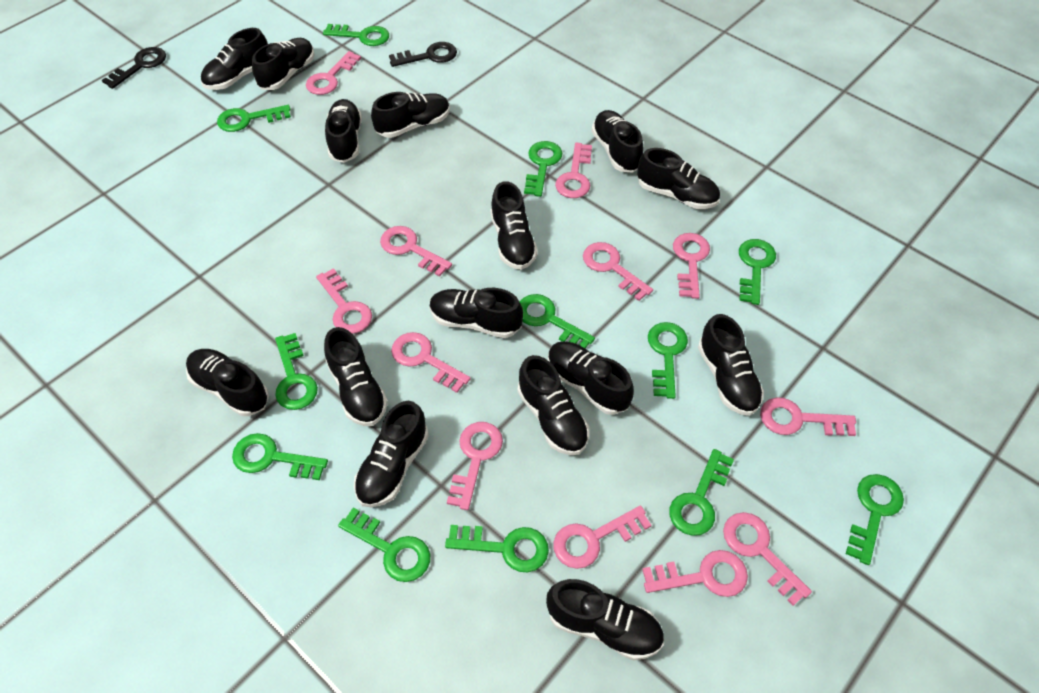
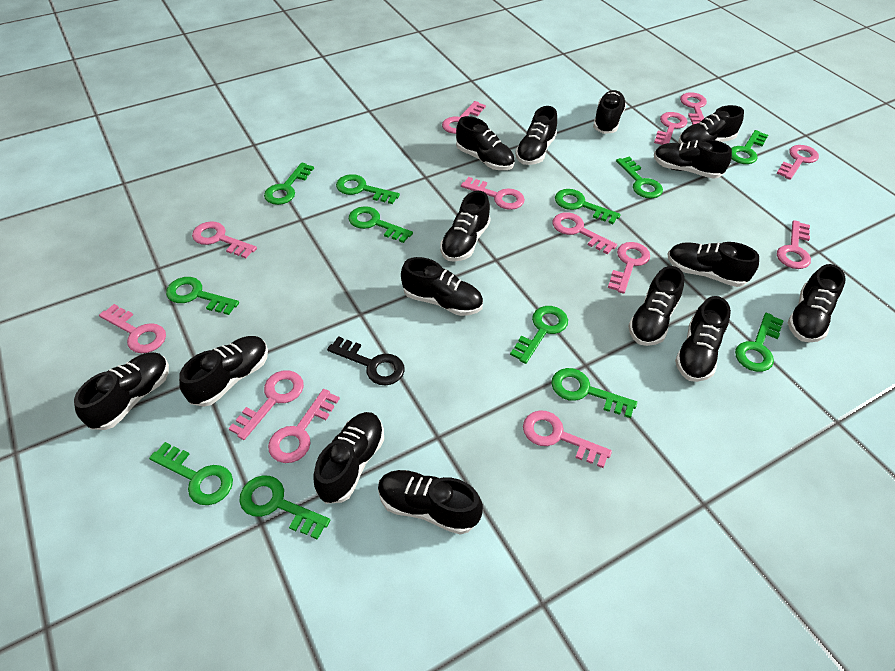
black key: [102,47,166,89] [389,42,457,67] = 2 -> [327,336,405,385] = 1
pink key: [306,51,361,95] [316,268,372,334] [380,226,452,277] [391,332,471,393] [447,422,503,510] [554,505,652,569] [555,143,592,198] [583,242,653,301] [642,550,748,597] [673,233,710,299] [723,512,812,606] [760,397,856,436] = 12 -> [99,304,166,353] [192,221,257,258] [228,370,304,440] [268,389,340,463] [442,101,486,134] [461,177,525,210] [523,410,612,468] [552,212,617,254] [608,242,650,294] [654,112,687,145] [680,92,707,125] [776,145,819,180] [777,220,811,269] = 13

